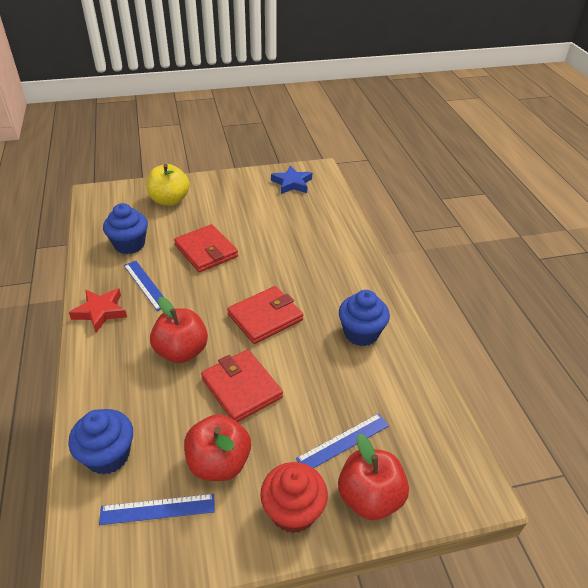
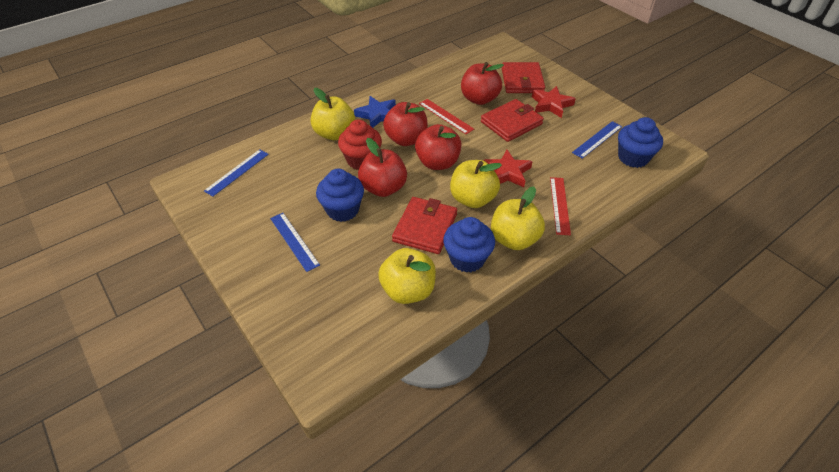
red apple: [150,297,208,363] [184,414,251,481] [338,434,409,520] = 3 -> [358,138,407,197] [383,102,428,146] [415,124,462,170] [461,62,504,105] = 4
red ruler: none = 0 -> [419,99,474,134] [550,177,571,235] = 2
red star: [69,288,127,332] = 1 -> [483,150,533,187] [532,86,576,118] = 2
yellow apple: [147,164,190,206] = 1 -> [311,88,355,140] [378,248,436,304] [450,160,502,208] [491,187,545,250] = 4

